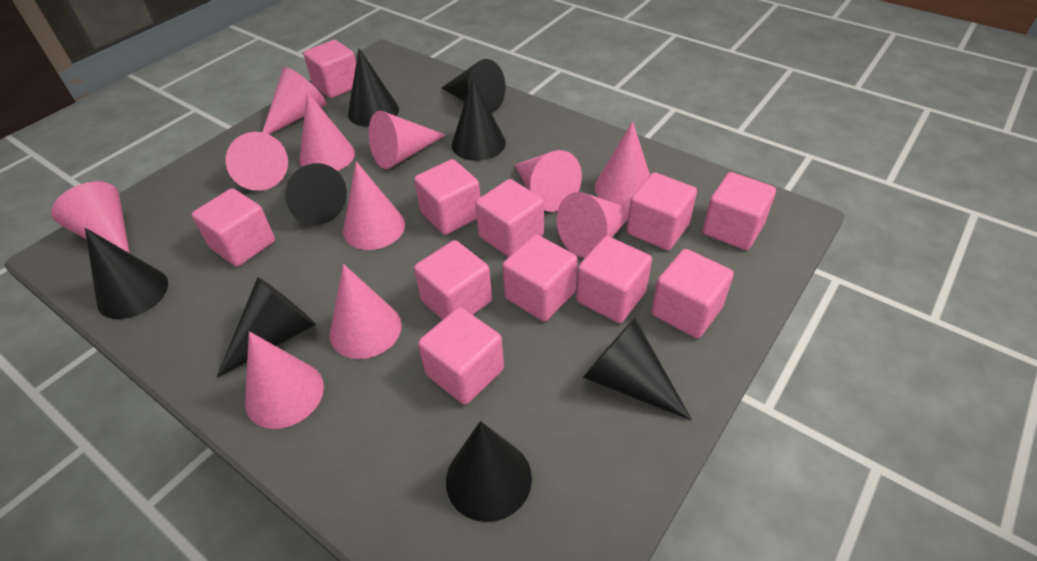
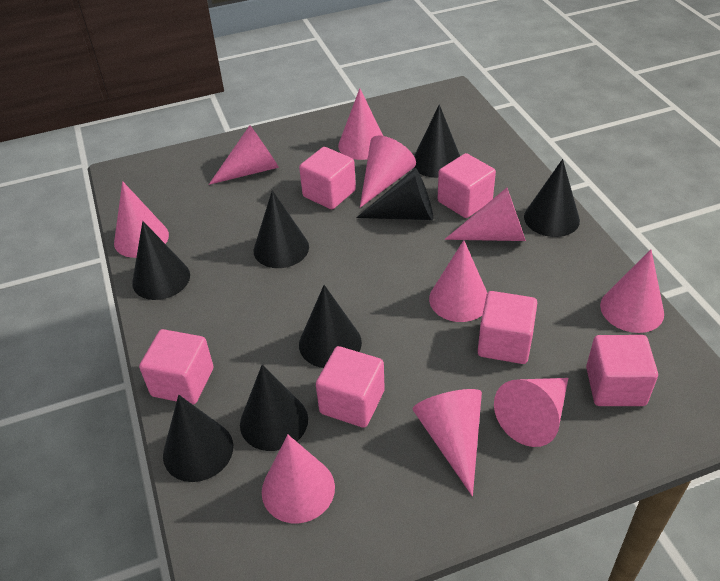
pink cone: [51,182,130,253] [226,132,288,191] [245,331,324,429] [262,67,326,134] [300,92,355,171] [330,264,402,359] [343,161,405,250] [369,111,446,169] [514,150,582,212] [557,192,629,258] [595,121,650,208] = 11 -> [114,181,169,258] [209,125,279,185] [262,434,335,523] [338,88,383,160] [360,136,416,208] [412,389,482,496] [429,240,487,322] [444,188,526,241] [494,378,568,447] [600,249,664,333] = 10
pink cube: [192,188,275,267] [303,40,356,98] [414,159,480,235] [414,240,492,320] [418,307,504,405] [475,179,544,257] [503,235,578,321] [576,236,652,323] [627,172,697,250] [651,249,734,338] [702,172,776,250] = 11 -> [139,329,214,404] [299,147,356,209] [316,346,385,428] [437,153,496,218] [478,291,537,364] [586,335,658,406] = 6

